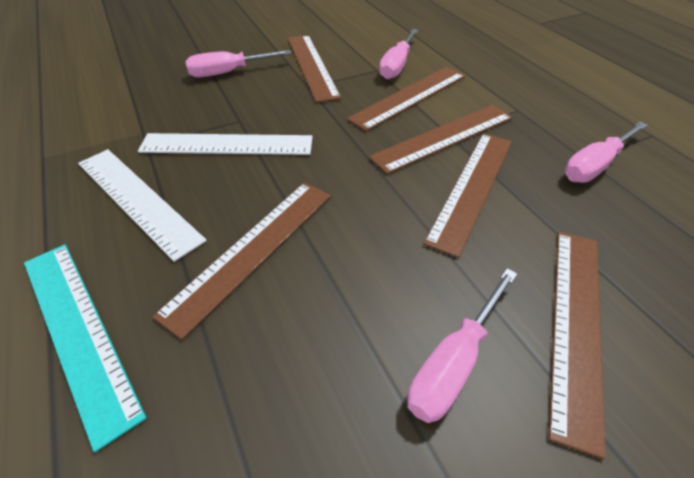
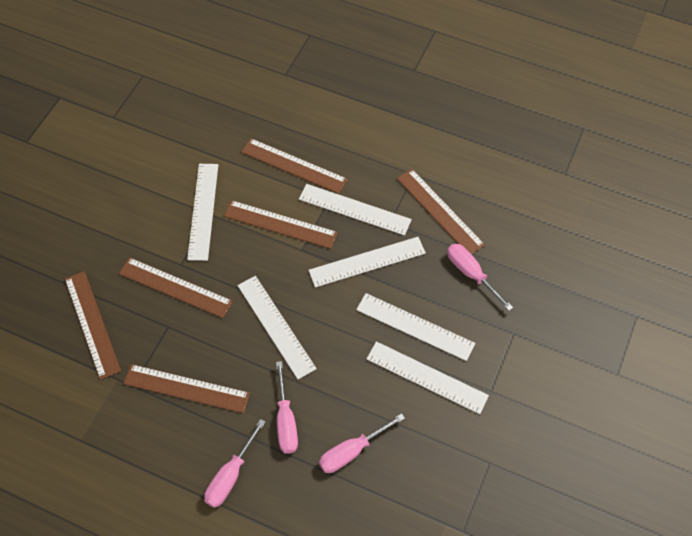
turquoise ruler: [24,244,146,452] = 1 -> none = 0
white ruler: [78,149,207,262] [138,133,313,155] = 2 -> [187,164,218,261] [237,276,317,379] [299,184,412,236] [309,237,426,287] [356,293,475,361] [367,341,489,414] = 6

